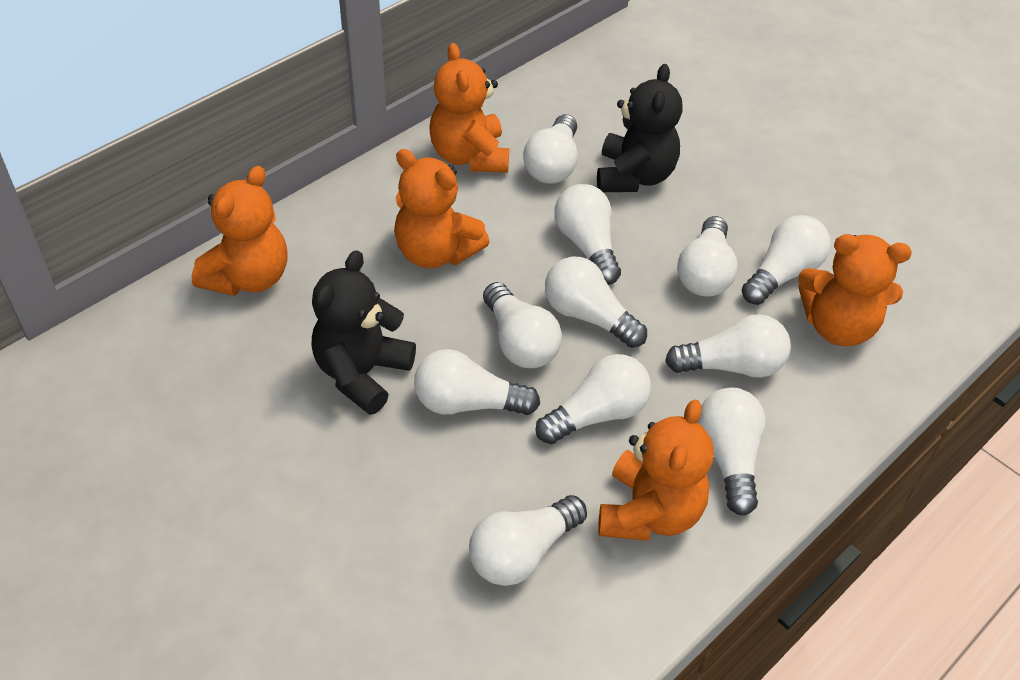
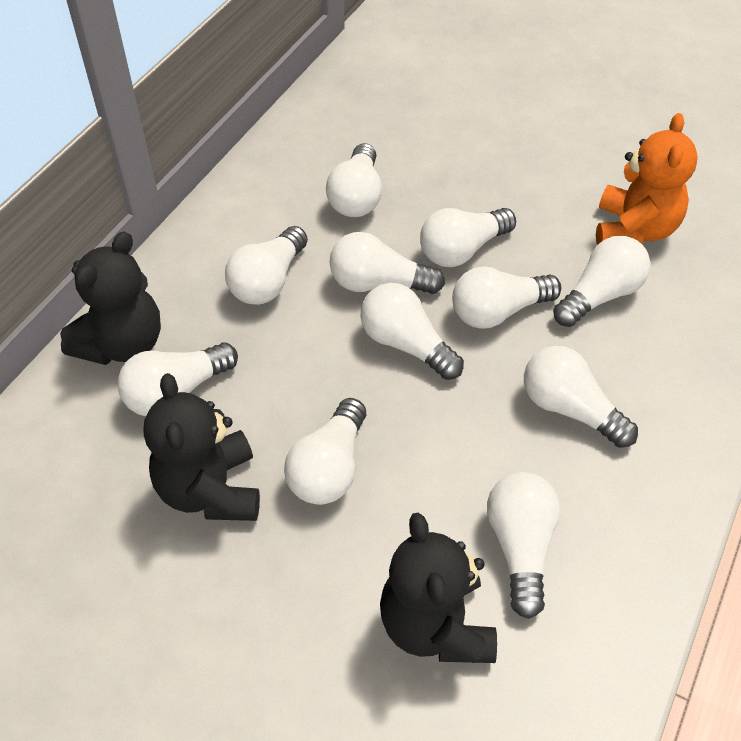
black teddy bear: [311,250,416,415] [597,64,683,192] = 2 -> [60,231,161,365] [143,373,260,521] [380,513,497,663] = 3
orange teddy bear: [192,166,287,296] [394,149,489,269] [429,43,509,173] [598,400,714,541] [798,234,912,346] = 5 -> [596,113,698,245] = 1

